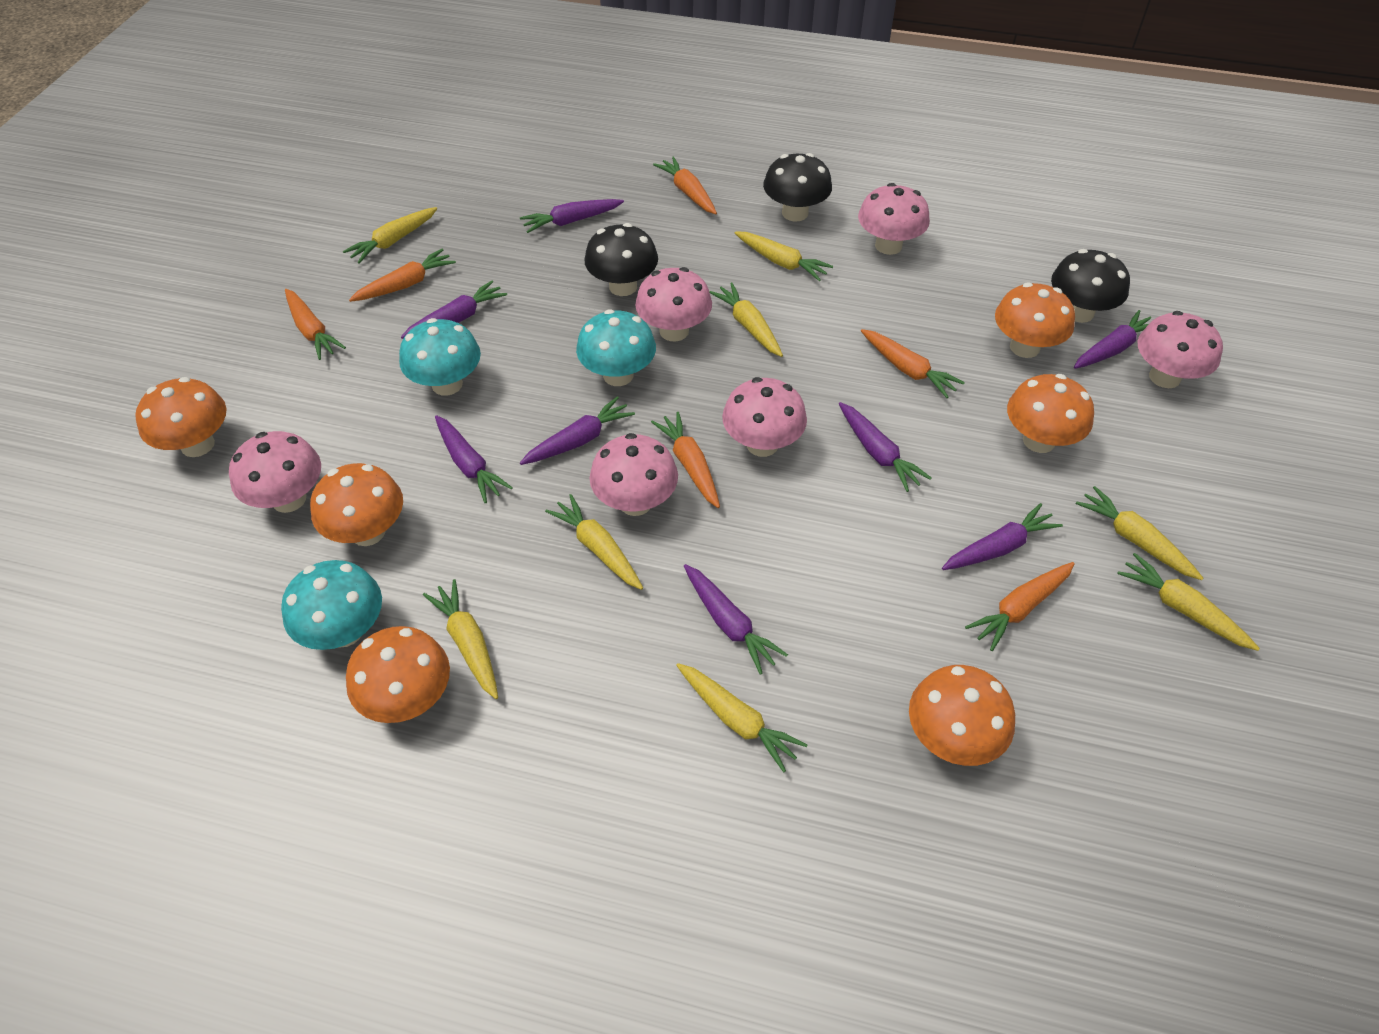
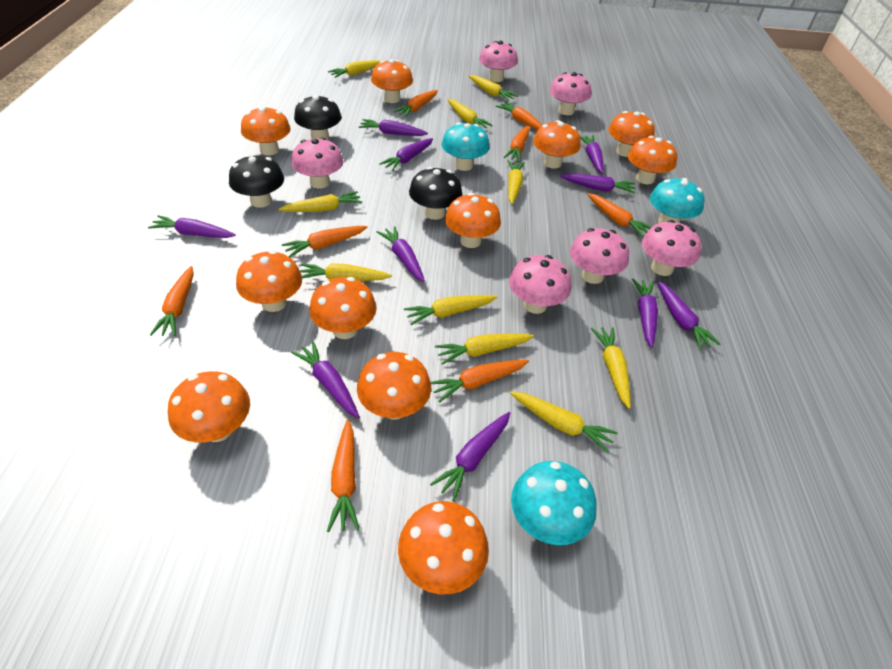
orange carrot: [285,289,346,360] [349,249,456,302] [651,412,720,508] [653,157,717,214] [861,329,965,398] [965,562,1075,651] = 6 -> [150,266,194,336] [282,226,367,257] [327,420,359,532] [393,90,438,117] [431,360,529,402] [496,102,542,130] [503,125,530,162] [587,193,651,237] = 8
orange mushroom: [135,377,227,457] [310,463,403,546] [346,626,450,723] [909,665,1015,766] [995,283,1075,358] [1007,374,1094,453] = 6 -> [168,371,250,442] [236,250,302,312] [241,106,291,155] [309,277,377,339] [357,352,431,419] [371,59,413,103] [398,501,489,594] [445,193,501,248] [533,120,580,168] [608,111,655,157] [628,136,677,184] = 11
purple carrot: [401,281,507,339] [435,415,513,503] [520,199,624,233] [520,396,635,465] [684,564,788,675] [839,402,931,492] [942,503,1063,570] [1074,310,1151,369] = 8 -> [148,215,236,238] [291,341,359,418] [358,119,428,136] [377,226,425,282] [379,138,433,171] [430,412,510,501] [560,174,636,194] [580,135,604,174] [632,279,658,348] [657,281,720,350] = 10
yellow carrot: [343,207,437,263] [423,579,498,699] [545,494,643,590] [676,663,807,772] [709,283,783,357] [735,231,833,281] [1076,486,1203,580] [1117,553,1260,651] = 8 -> [279,191,362,212] [299,263,392,281] [328,60,380,78] [404,295,497,325] [435,334,534,365] [447,99,493,128] [469,75,518,101] [507,160,525,204] [510,391,618,453] [591,327,631,409] = 10

